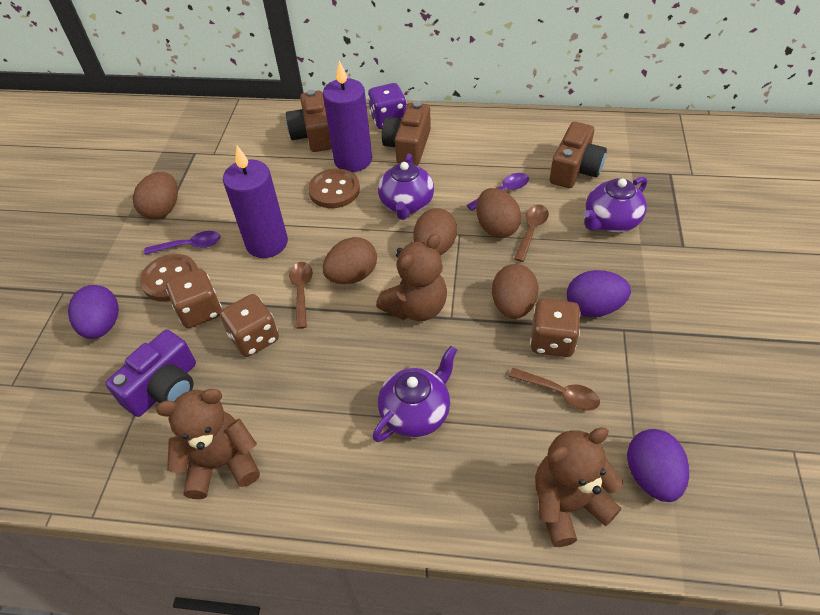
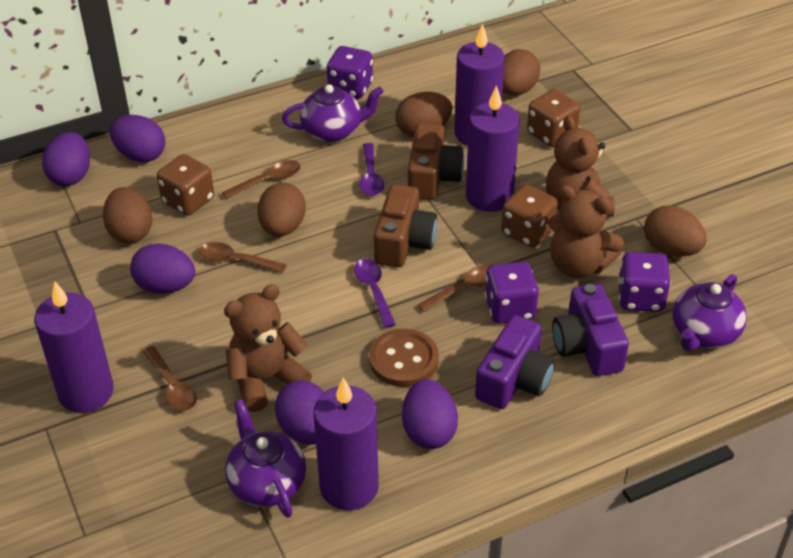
brown button: [140,254,198,302] [308,169,360,208] = 2 -> [369,329,439,387] = 1
brown camera: [286,90,332,152] [382,101,431,166] [550,122,607,188] = 3 -> [374,184,438,267] [408,123,464,200] = 2
brown spoon: [289,262,313,329] [508,368,600,411] [514,205,549,262] = 3 -> [143,346,197,411] [199,242,286,273] [222,160,301,199] [418,265,490,312] = 4
purple camera: [105,330,196,417] = 1 -> [475,315,555,409] [552,284,629,376] = 2
purple candle: [223,146,288,258] [323,61,372,172] = 2 -> [34,281,114,413] [313,377,379,510] [454,24,505,146] [466,85,520,212] = 4
purple dice: [368,83,406,129] = 1 -> [327,46,373,99] [484,262,539,324] [618,252,671,312] = 3
purple egg: [68,285,119,339] [567,270,631,317] [627,429,689,502] = 3 -> [42,132,90,186] [110,115,166,162] [130,244,195,294] [275,381,324,445] [402,379,458,449] = 5

